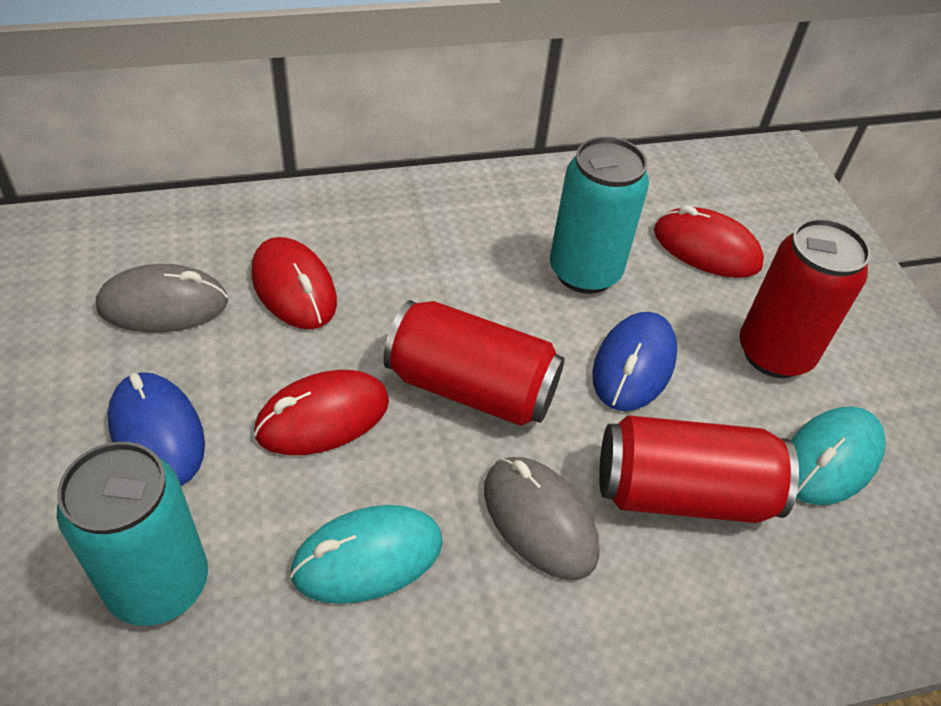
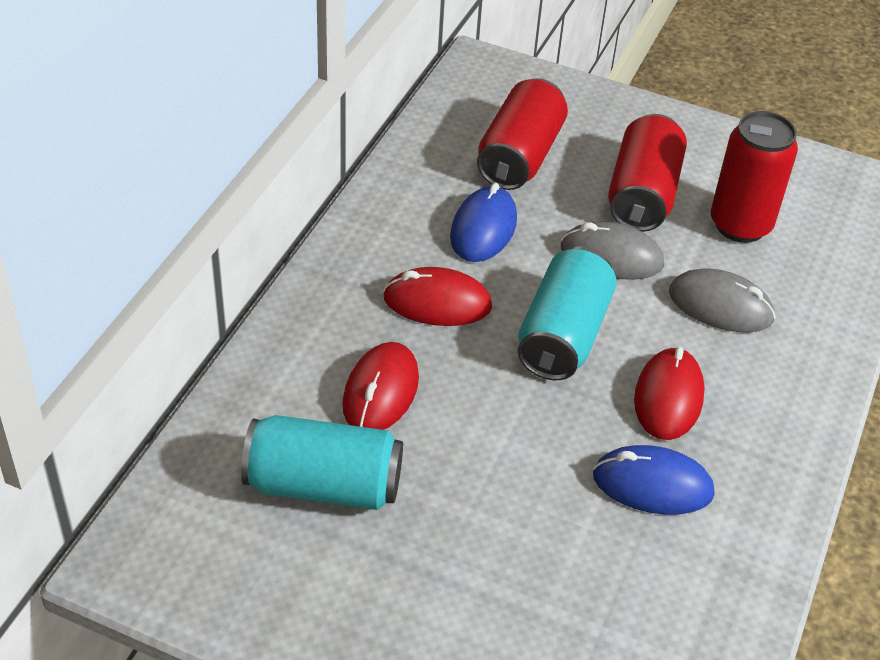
turquoise mouse: [290,505,443,604] [791,406,886,505] = 2 -> none = 0

